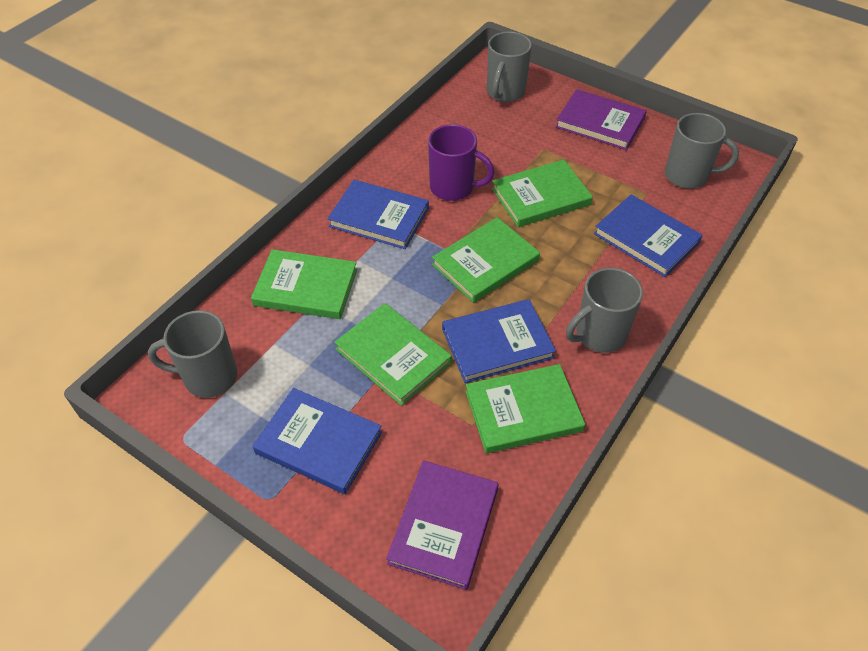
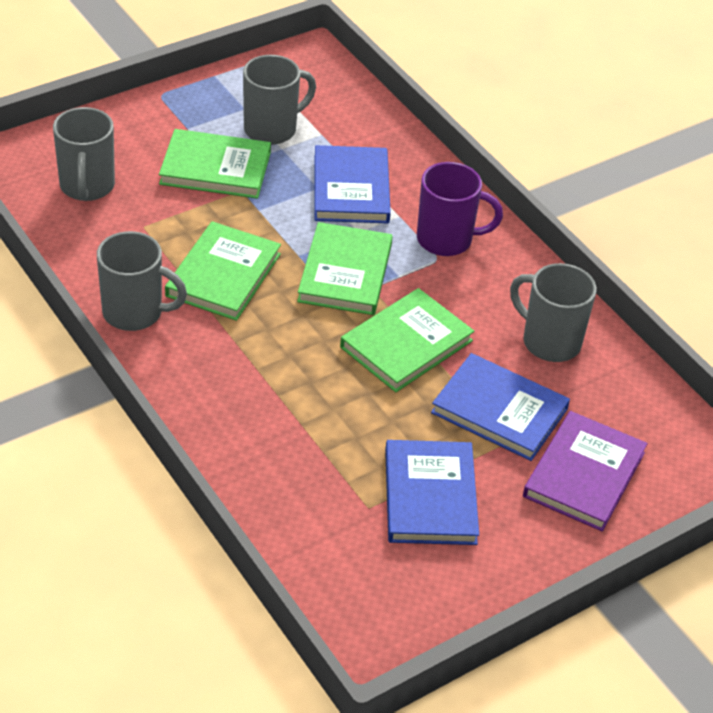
blue book: [253,388,382,494] [327,180,429,249] [442,299,556,383] [594,194,703,277] = 4 -> [315,145,391,223] [385,440,479,545] [431,353,570,461] = 3
green book: [251,249,357,319] [334,303,452,406] [432,217,540,303] [465,364,585,453] [492,160,593,227] = 5 -> [159,129,271,199] [165,221,281,321] [297,222,393,315] [340,288,474,392] = 4
purple book: [386,460,499,590] [556,89,647,150] = 2 -> [523,411,648,531] = 1

